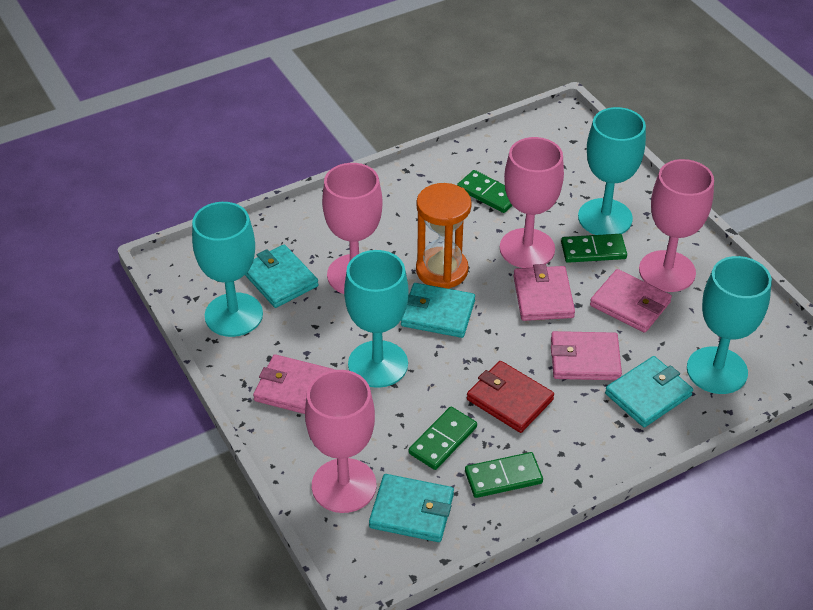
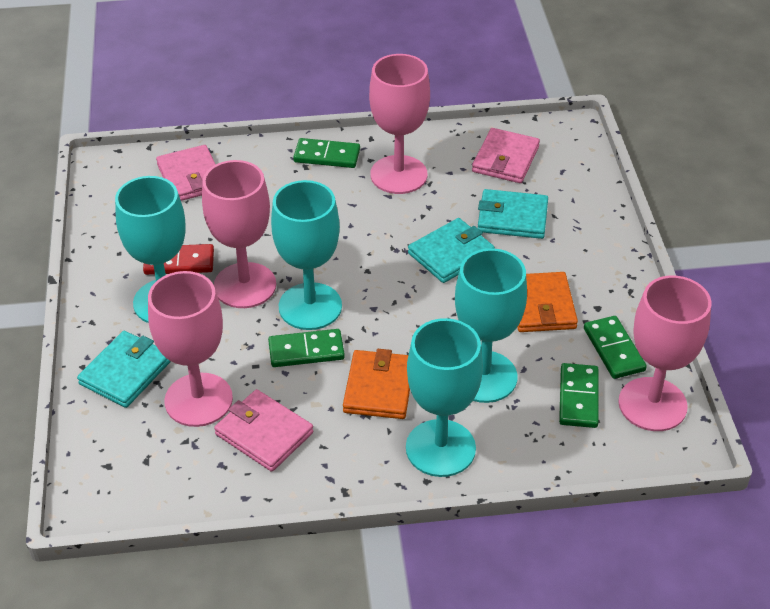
orange hourglass: [416,183,472,289] = 1 -> none = 0
orange wallet: none = 0 -> [343,349,410,419] [517,272,578,332] = 2
pink wallet: [253,354,335,414] [513,264,575,321] [551,331,622,380] [590,269,672,333] = 4 -> [156,145,216,201] [214,389,313,472] [472,128,540,183] = 3
red domino: none = 0 -> [143,244,214,275] = 1
red wallet: [467,361,554,433] = 1 -> none = 0
turquoise wallet: [245,245,319,308] [369,474,454,542] [401,283,475,338] [605,356,693,427] = 4 -> [77,331,171,408] [408,218,495,283] [478,189,548,239] = 3

